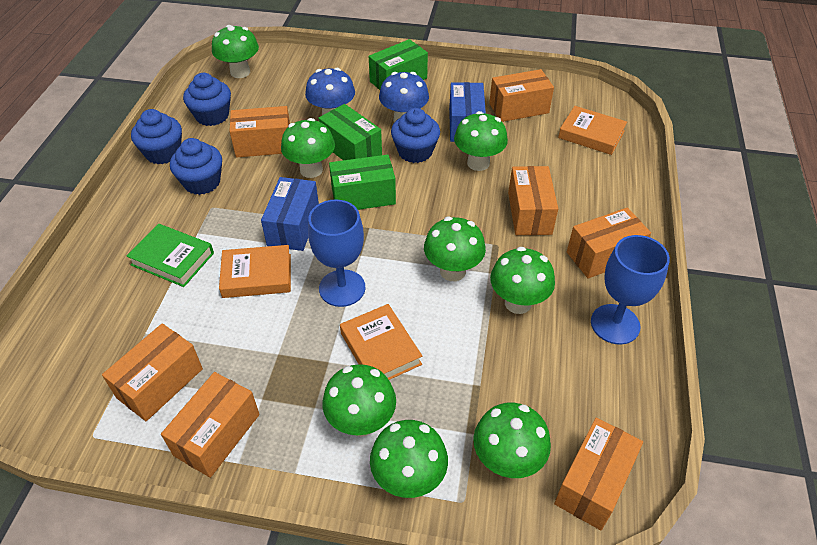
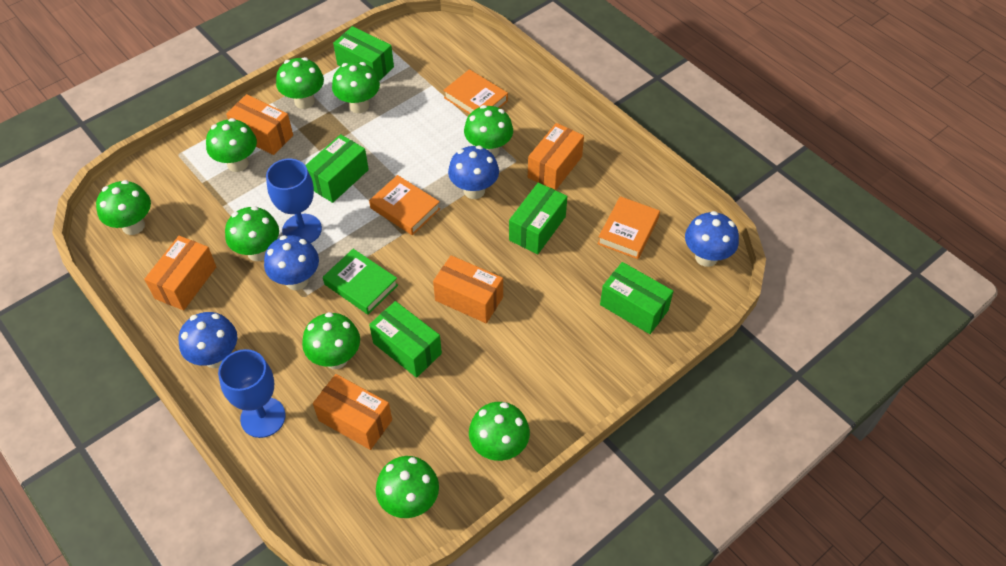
blue box: [261,177,319,251] [449,82,486,142] = 2 -> none = 0
blue cupcake: [131,109,182,164] [170,138,222,195] [183,73,231,126] [391,108,440,163] = 4 -> none = 0
blue mushroom: [305,68,355,115] [379,72,429,122] = 2 -> [178,312,237,368] [264,235,319,290] [448,146,499,199] [685,211,739,267] = 4
green box: [318,104,382,160] [329,155,396,210] [369,39,428,90] = 3 -> [305,134,369,203] [333,26,394,81] [369,301,442,378] [509,183,567,254] [600,262,673,334] = 5
green mushroom: [212,25,259,78] [281,118,335,178] [322,364,396,437] [370,420,448,498] [424,217,486,281] [454,111,508,171] [473,403,551,478] [490,247,555,314] = 8 -> [96,180,151,235] [206,118,257,172] [225,206,279,261] [276,57,324,109] [302,312,360,369] [332,62,380,113] [376,456,439,518] [464,105,513,157] [469,402,530,461] = 9
orange box: [102,323,203,421] [161,372,260,478] [229,106,290,158] [489,69,554,122] [508,166,558,235] [554,418,643,530] [567,207,651,279] = 7 -> [144,236,216,310] [226,94,293,155] [313,374,392,450] [433,255,503,323] [528,123,584,190] = 5

